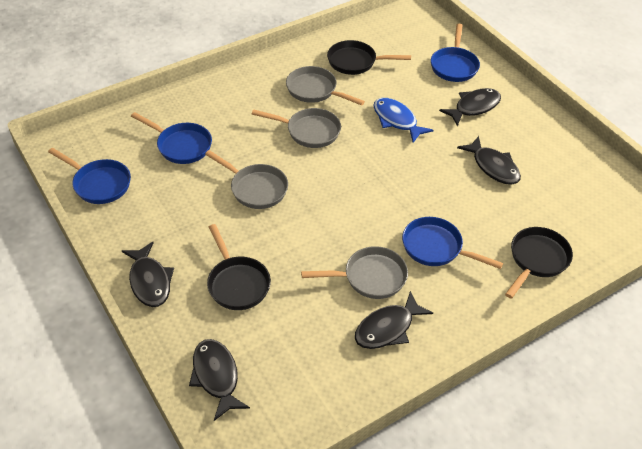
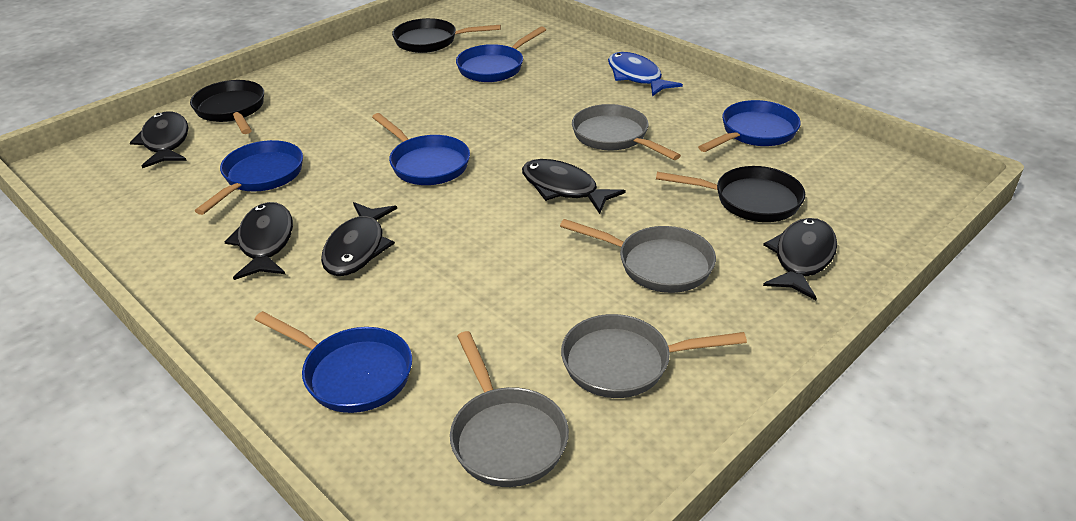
blue pan: [48,148,131,204] [131,112,212,164] [402,217,503,269] [431,24,480,82] = 4 -> [195,140,303,215] [255,311,412,413] [372,113,470,185] [456,26,546,82] [698,100,801,152] = 5

